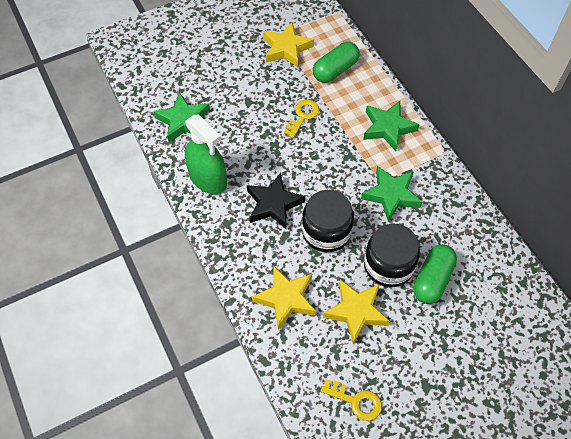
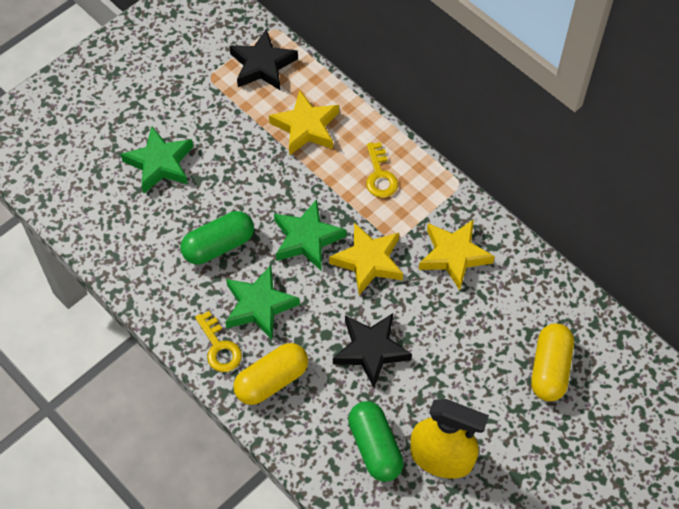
black jar: [302,190,354,252] [364,224,420,287] = 2 -> none = 0
black star: [247,173,305,230] = 1 -> [229,29,298,91] [333,313,412,388] = 2
green spray bottle: [185,114,227,194] = 1 -> none = 0
yellow capsule: none = 0 -> [233,343,308,405] [531,323,574,401] = 2
yellow spray bottle: none = 0 -> [410,399,489,479] = 1

